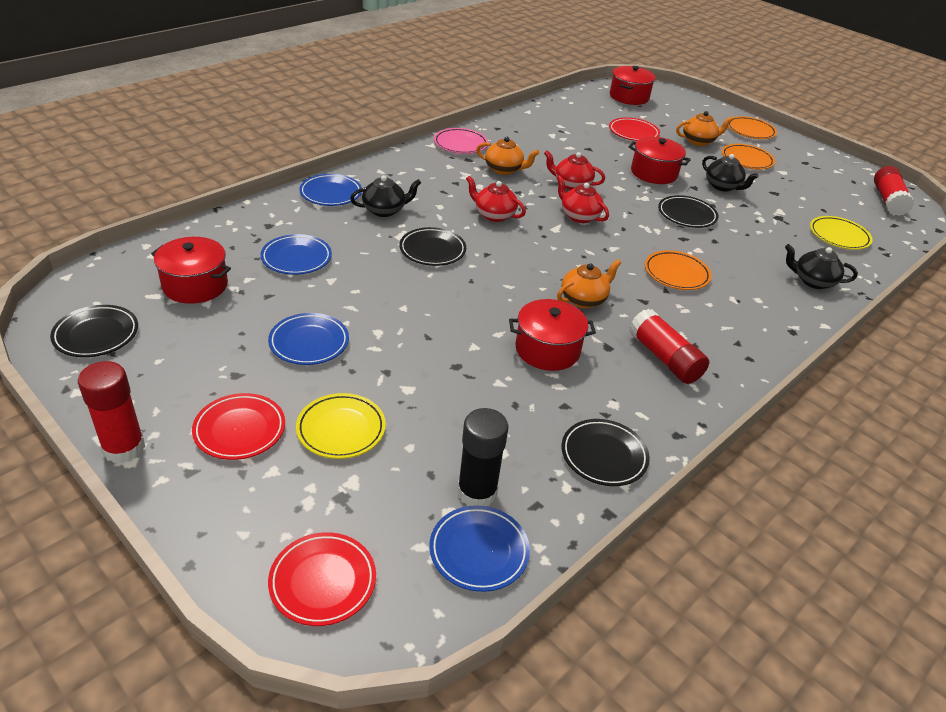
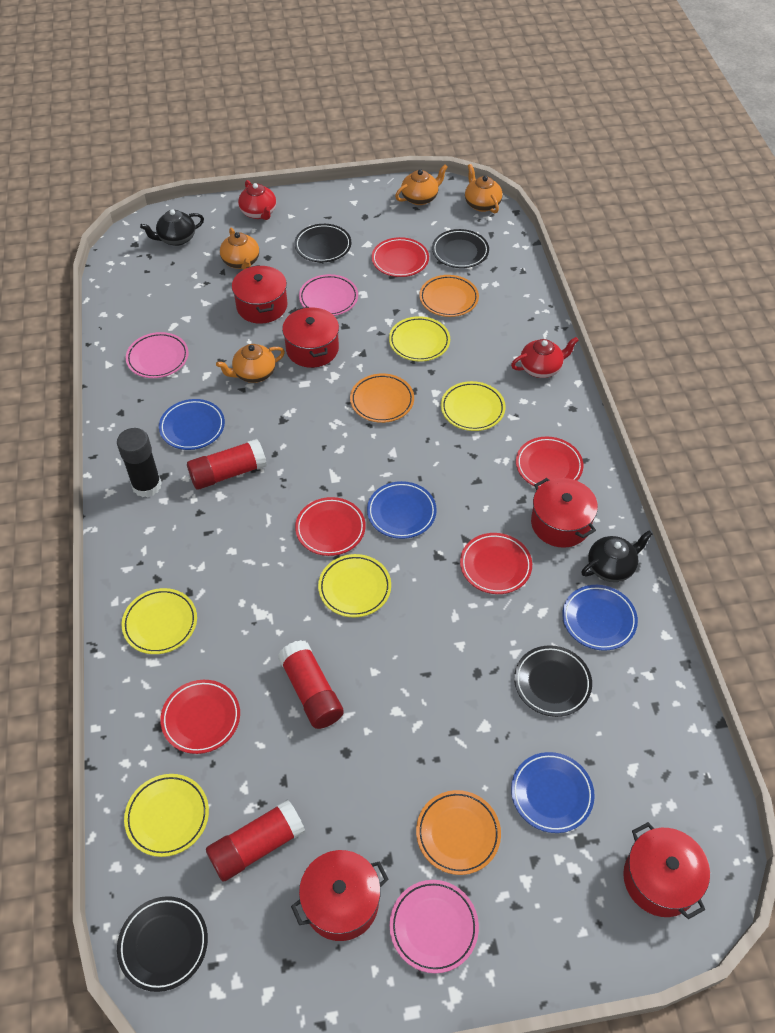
black teapot: [350,175,421,217] [702,154,759,192] [785,244,858,289] = 3 -> [140,209,204,246] [581,530,653,582] = 2
orange teapot: [476,137,539,175] [557,259,621,308] [676,111,733,146] = 3 -> [216,344,285,383] [220,228,259,270] [395,165,448,205] [465,164,503,213] = 4
pink plate: [434,128,488,154] = 1 -> [126,332,189,378] [299,274,358,316] [390,880,479,973] = 3
red plate: [192,393,285,460] [268,532,376,626] [609,117,660,141] = 3 -> [160,680,240,754] [295,497,366,556] [371,237,429,277] [460,533,532,594] [516,437,584,488] = 5
red pot: [151,237,231,304] [509,299,596,371] [610,66,655,105] [628,137,691,184] = 4 -> [232,265,287,324] [282,307,339,368] [291,850,389,941] [531,478,598,548] [623,822,710,919] = 5
red teapot: [466,176,526,222] [544,151,605,190] [556,175,609,223] = 3 -> [238,180,276,220] [511,337,579,378] = 2
yellow plate: [296,393,386,459] [810,216,872,250] = 2 -> [122,588,197,654] [124,774,209,857] [318,554,391,617] [389,316,450,361] [441,381,506,431] = 5

